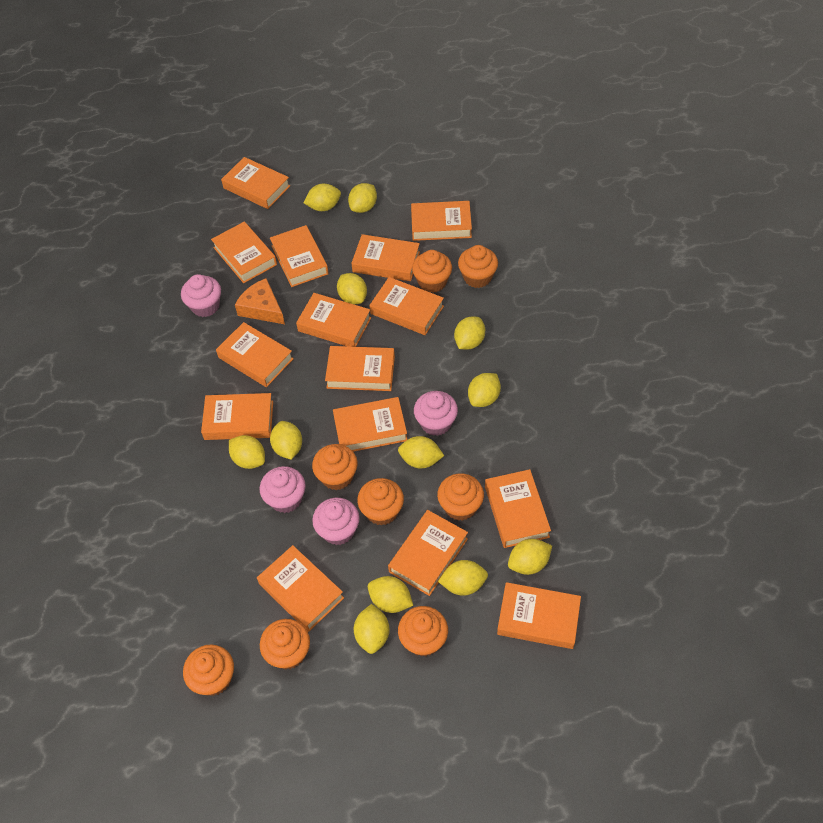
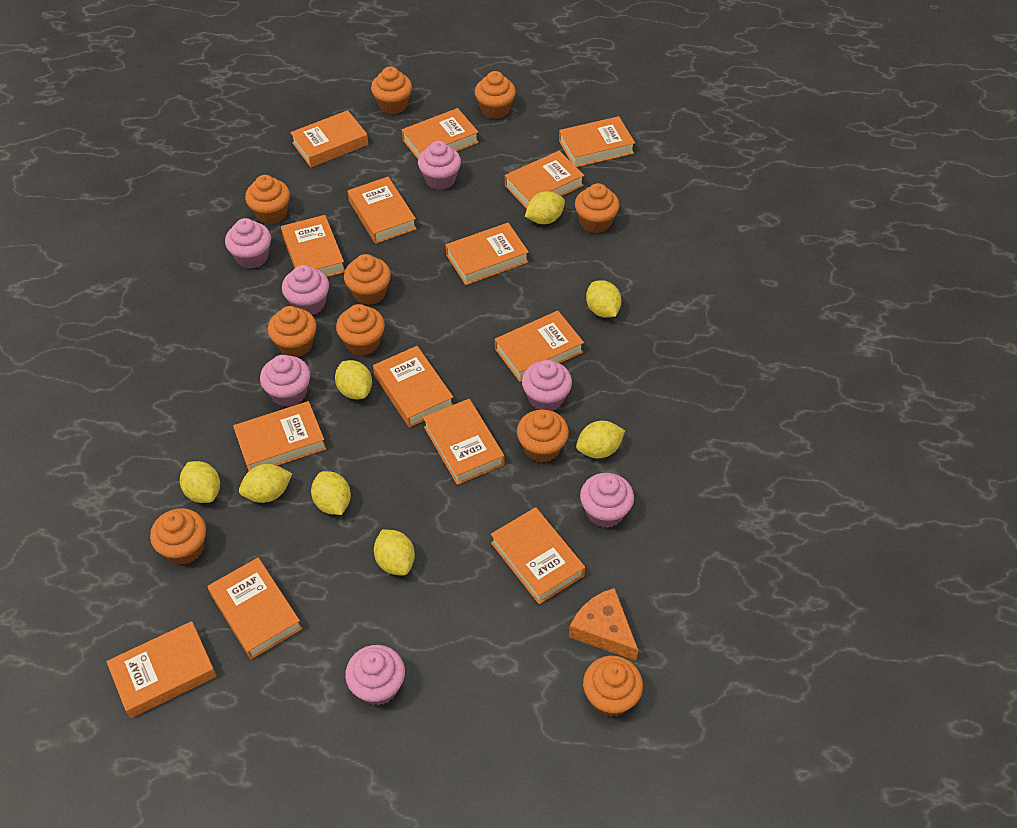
orange book: [201,393,273,440] [211,222,277,283] [216,322,294,387] [221,157,290,209] [257,545,344,632] [270,225,329,287] [296,293,371,347] [325,346,395,391] [333,397,408,452] [351,234,420,281] [369,277,444,335] [388,510,468,596] [411,201,472,241] [485,469,551,548] [497,582,581,649] = 15 -> [106,621,217,718] [208,558,302,659] [233,401,326,471] [281,215,345,277] [290,110,368,167] [348,177,417,244] [373,346,453,428] [402,108,479,159] [423,399,504,485] [446,223,529,285] [491,507,585,604] [495,311,584,382] [505,151,584,209] [559,116,635,167] = 14
orange cupcake: [183,644,234,696] [260,619,310,670] [312,444,358,490] [357,478,404,526] [398,606,448,657] [412,250,452,293] [437,473,484,521] [458,245,498,288] = 8 -> [150,508,206,565] [245,175,290,224] [268,306,317,357] [336,304,385,356] [344,254,391,305] [371,66,412,114] [475,71,516,119] [517,409,569,463] [575,183,619,233] [583,656,643,717] = 10
pink cupcake: [181,274,221,317] [260,466,306,513] [312,498,359,545] [414,391,458,436] = 4 -> [225,218,271,269] [260,355,310,407] [282,265,329,315] [345,645,405,706] [418,141,461,190] [522,360,572,411] [580,473,634,528] = 7
yellow lemon: [229,435,265,469] [270,421,302,460] [304,184,341,211] [337,273,367,304] [348,183,377,213] [354,604,390,654] [368,576,413,613] [398,436,444,469] [438,560,488,596] [454,316,485,350] [468,373,501,407] [508,539,552,575] = 12 -> [180,461,220,503] [239,464,293,503] [311,471,351,515] [335,360,372,399] [374,529,415,576] [525,191,565,224] [576,421,625,458] [586,280,622,318] = 8

